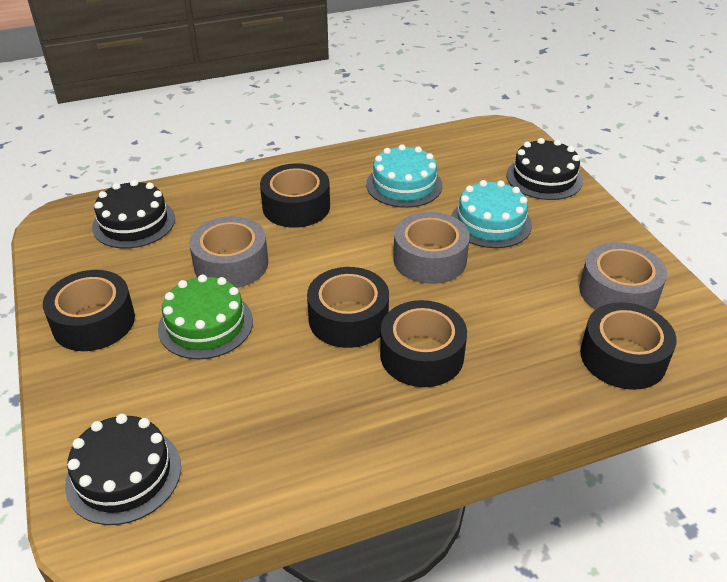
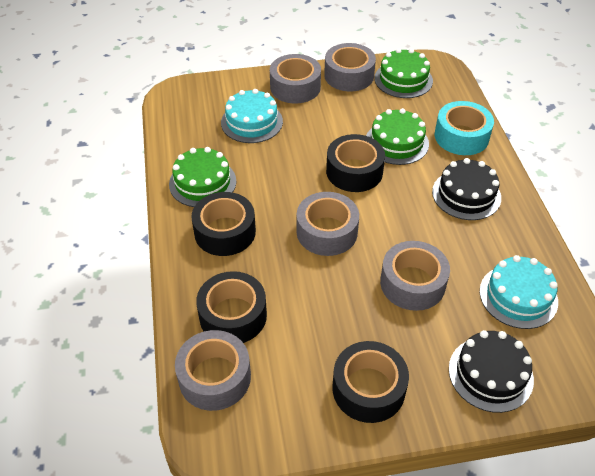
black cake: [65,414,181,525] [92,180,175,249] [506,138,583,200] = 3 -> [432,158,501,220] [449,330,534,413] = 2
black tape: [43,270,135,351] [260,163,330,228] [307,267,389,348] [380,300,467,387] [580,302,677,390] = 5 -> [191,192,256,256] [196,271,267,343] [326,134,385,192] [333,341,409,423] = 4
green cake: [158,275,253,359] = 1 -> [169,147,236,207] [366,108,429,165] [374,48,433,98] = 3
grey tape: [189,216,268,288] [394,212,470,284] [579,242,667,311] = 3 -> [175,330,251,411] [270,54,321,103] [297,192,359,256] [324,43,376,91] [380,241,450,311] = 5
turquoise tape: none = 0 -> [435,101,494,155] = 1

